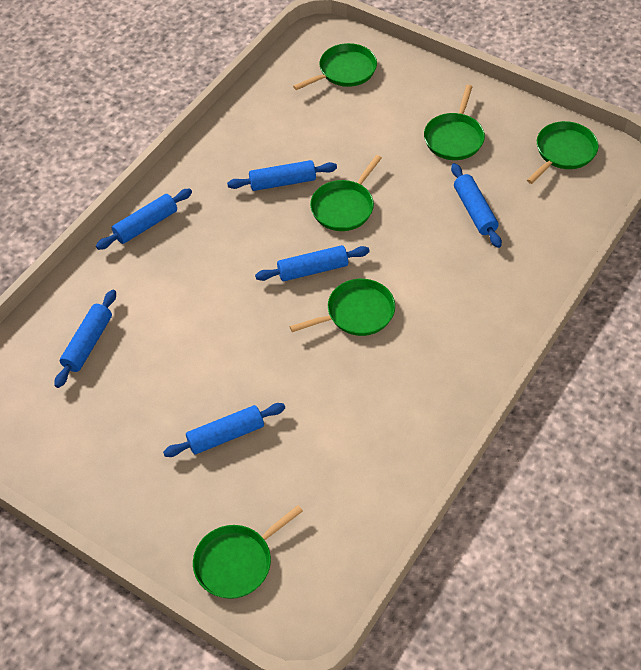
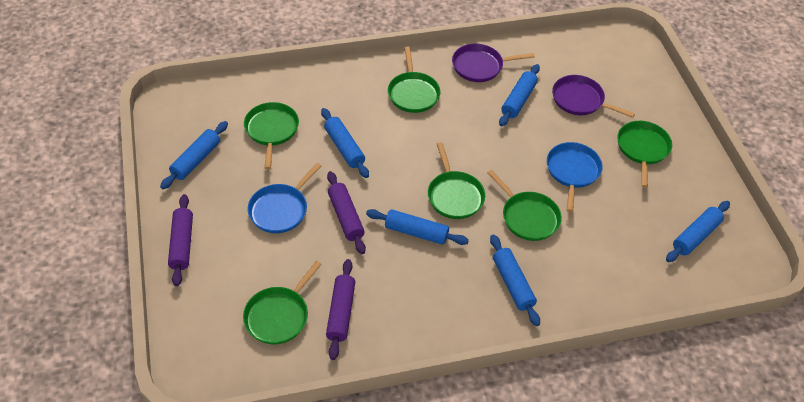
blue pan: none = 0 -> [247,163,321,233] [547,142,603,212] = 2
purple pan: none = 0 -> [452,44,535,82] [552,75,635,118] = 2
purple rolling pin: none = 0 -> [168,194,193,286] [326,259,355,360] [327,171,366,254] = 3

